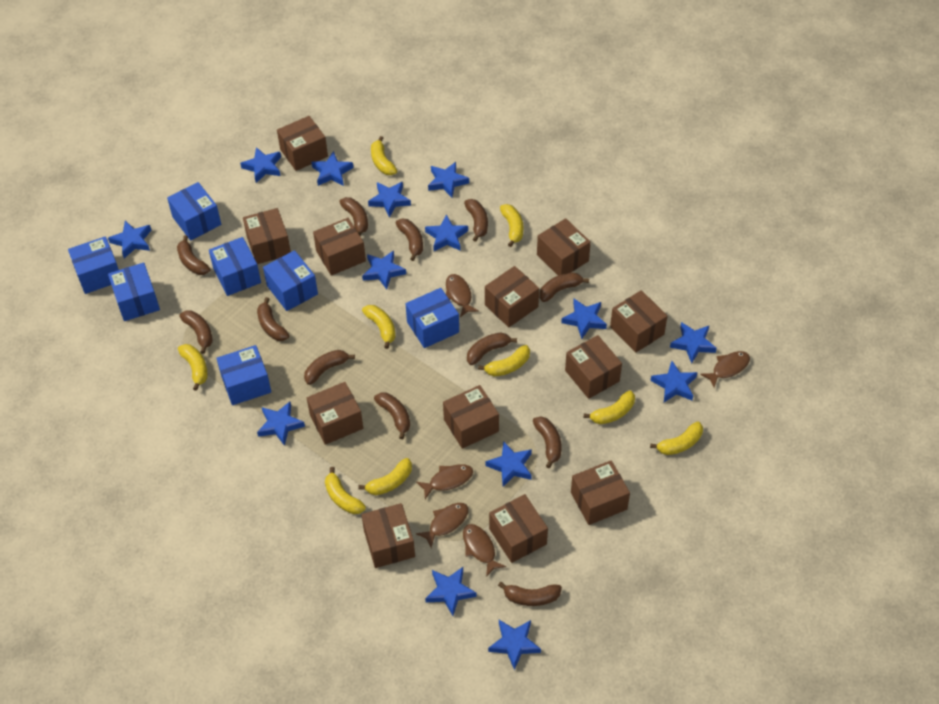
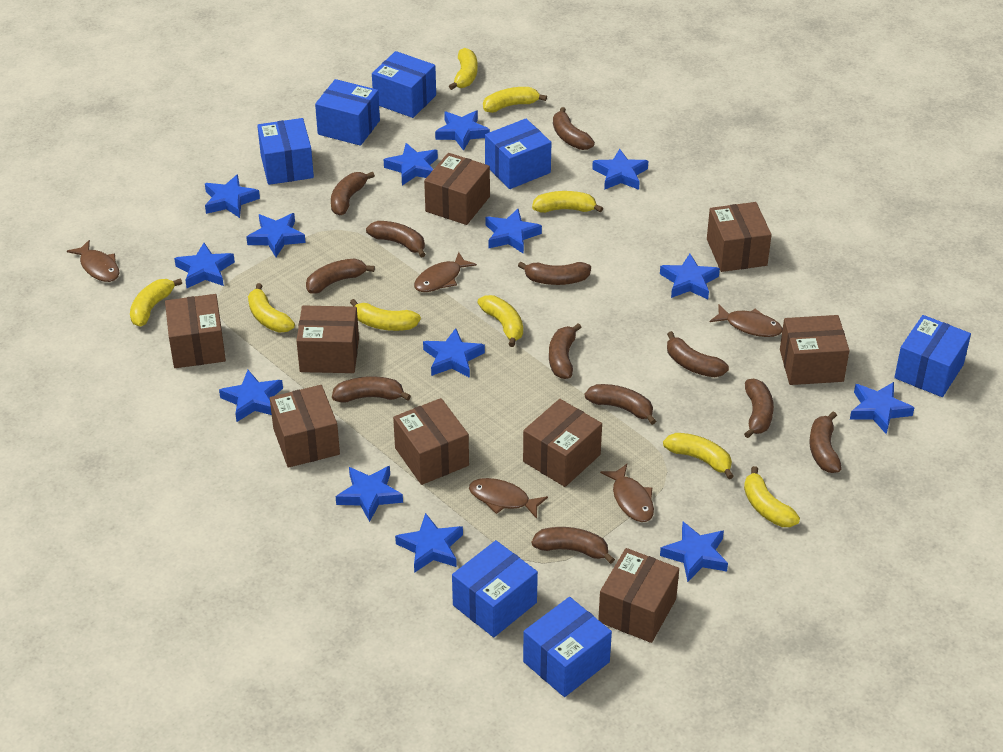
brown box: [243,208,291,264] [277,116,328,171] [307,382,363,445] [313,218,366,276] [362,503,415,568] [443,385,499,449] [485,266,539,327] [489,494,548,563] [537,218,591,276] [565,335,622,399] [571,460,630,525] [610,290,668,353] = 12 -> [165,294,226,368] [270,385,340,468] [296,305,359,373] [393,398,469,485] [424,153,490,225] [523,399,602,487] [598,548,679,643] [707,202,772,272] [780,315,850,385] = 9

